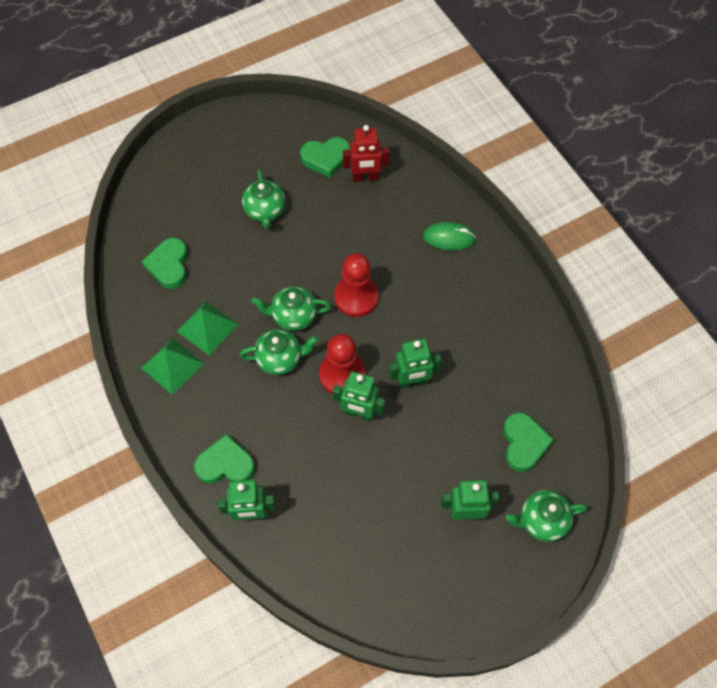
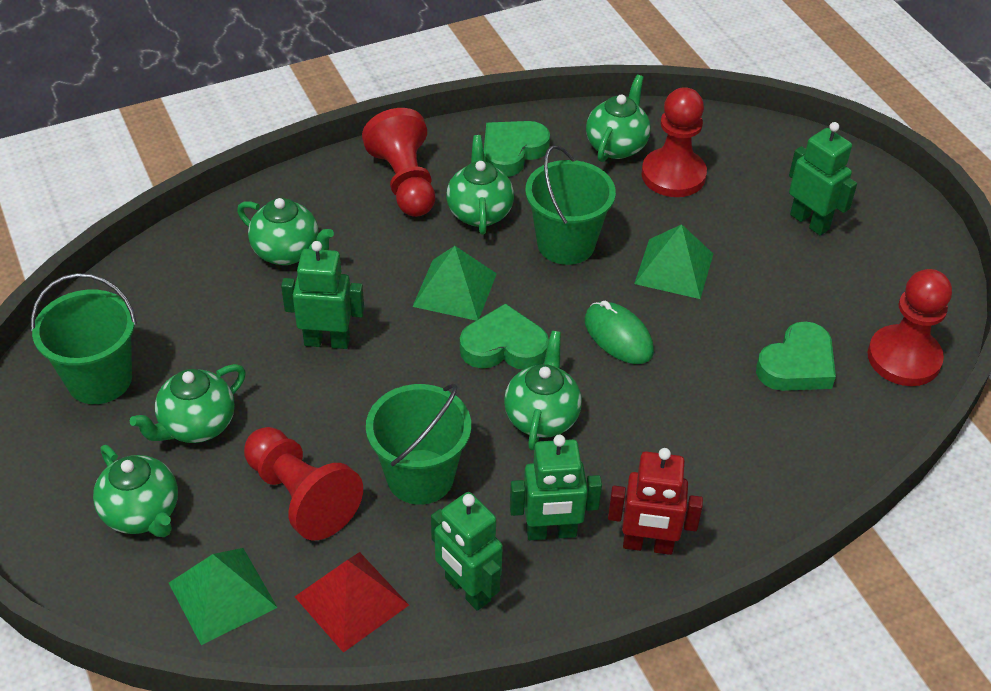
green bucket: none = 0 -> [31,273,137,404] [366,384,471,505] [525,145,616,265] = 3
green heart: [142,238,188,289] [194,434,255,484] [300,137,350,178] [503,412,554,472] = 4 -> [460,303,549,370] [484,121,550,177] [756,321,836,391] = 3
green pyramid: [141,338,204,395] [177,301,238,355] = 2 -> [169,548,278,645] [412,246,497,321] [634,224,713,299] = 3
green teapot: [240,329,318,375] [242,169,285,228] [251,286,331,331] [506,490,587,542] = 4 -> [93,445,178,537] [130,364,246,443] [237,198,334,265] [446,135,514,235] [504,331,582,450] [586,75,651,162] = 6
red pawn: [319,334,366,394] [334,253,379,317] = 2 -> [244,427,363,540] [362,108,435,217] [642,87,707,197] [868,269,952,386] = 4
red pyramid: none = 0 -> [295,552,409,653] = 1

